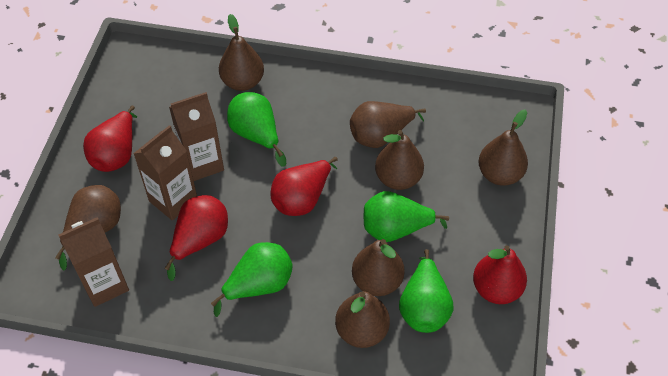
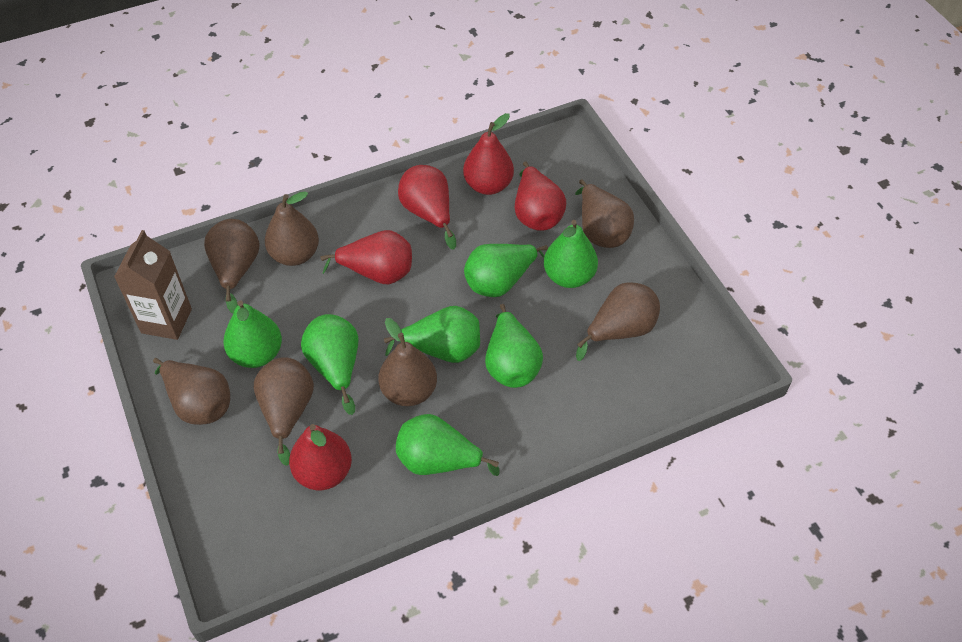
brown carton: [59,217,129,307] [133,125,197,221] [169,92,224,181] = 3 -> [114,230,192,340] = 1
green pear: [211,242,293,317] [227,92,286,166] [364,191,449,242] [399,249,453,333] = 4 -> [223,301,282,368] [301,314,358,415] [384,306,480,363] [396,414,500,476] [464,244,548,297] [485,304,543,388] [544,220,598,288] = 7
red pear: [83,106,137,172] [165,195,228,281] [271,157,338,216] [473,246,527,304] = 4 -> [289,424,352,490] [321,230,412,285] [398,165,456,250] [463,113,514,195] [515,161,566,231] = 5

